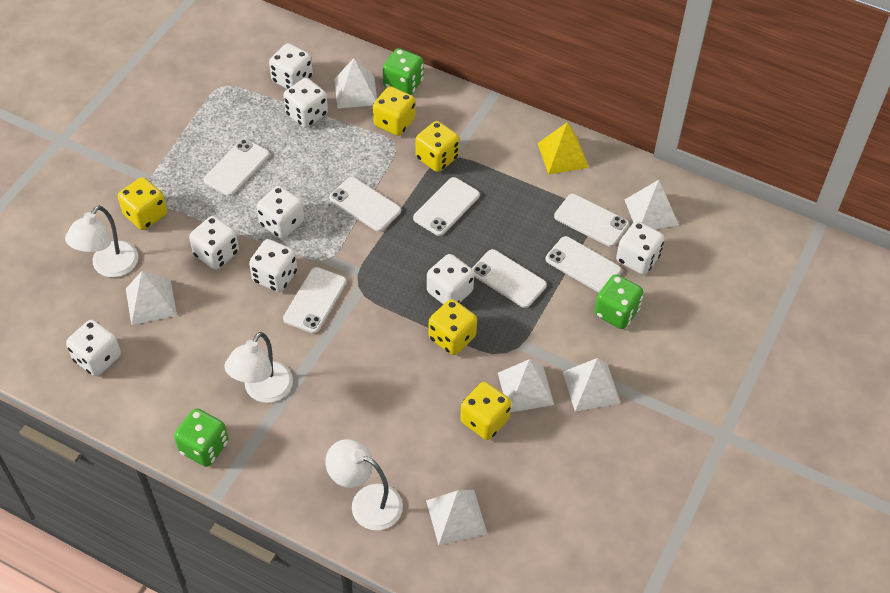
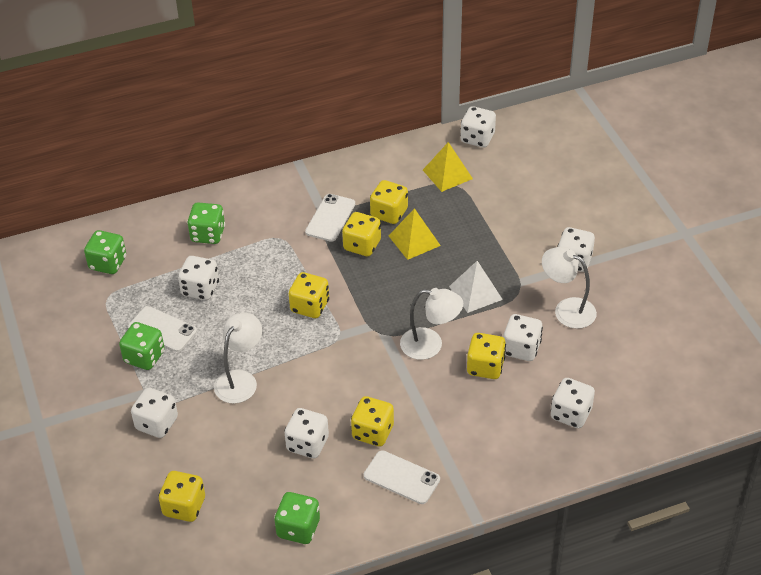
green dice: [174,408,229,467] [383,48,424,95] [594,274,644,329] = 3 -> [84,230,126,274] [119,322,165,370] [187,203,225,244] [274,492,320,544] = 4
white dice: [66,320,121,376] [189,216,239,270] [249,239,297,292] [257,186,304,239] [269,43,313,89] [283,78,328,128] [427,254,474,305] [616,221,664,275] = 8 -> [131,388,178,438] [178,256,219,300] [285,408,329,458] [460,106,496,148] [503,314,543,361] [551,378,595,428] [557,227,595,272] = 7
white phone: [204,139,270,196] [283,267,347,333] [329,177,401,232] [413,177,480,236] [472,249,547,308] [546,236,622,293] [554,194,629,247] = 7 -> [128,306,197,352] [305,194,355,242] [364,450,440,504] = 3
white pyramid: [126,271,177,325] [334,58,377,108] [426,490,487,545] [498,359,554,412] [563,358,620,412] [625,180,678,229] = 6 -> [449,261,503,313] = 1
yellow dice: [118,177,167,230] [373,86,415,136] [415,121,459,172] [429,299,477,355] [460,382,511,440] = 5 -> [159,471,205,522] [289,272,329,318] [342,212,381,256] [351,396,394,447] [370,180,408,224] [467,333,506,379] = 6
yellow pyramid: [538,122,589,174] = 1 -> [389,208,441,260] [423,142,473,192] = 2

